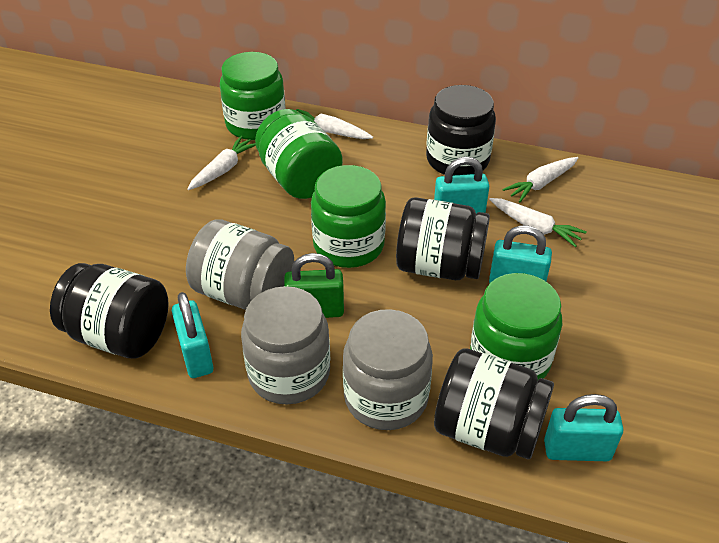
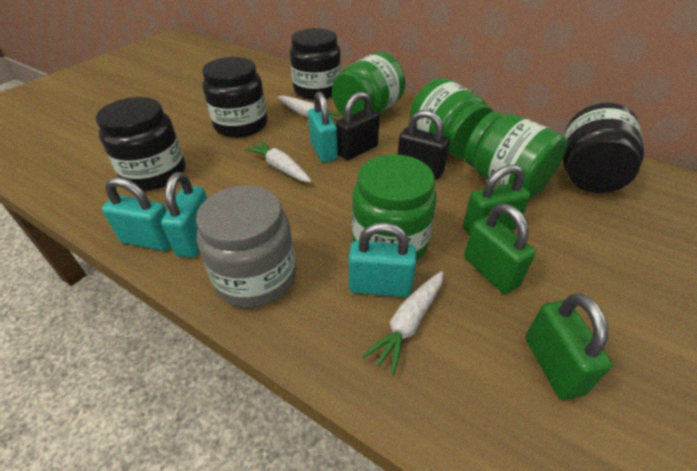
black padlock: none = 0 -> [336,92,380,160] [398,110,450,179] = 2
green padlock: [284,253,344,318] = 1 -> [463,165,530,236] [464,203,535,294] [525,293,612,400] = 3
grey jar: [186,219,294,310] [241,286,330,405] [343,309,433,430] = 3 -> [196,185,296,308] = 1
white carrot: [187,136,256,190] [296,109,373,139] [489,198,587,247] [502,157,578,202] = 4 -> [244,140,312,183] [278,96,341,120] [362,271,444,375] = 3

